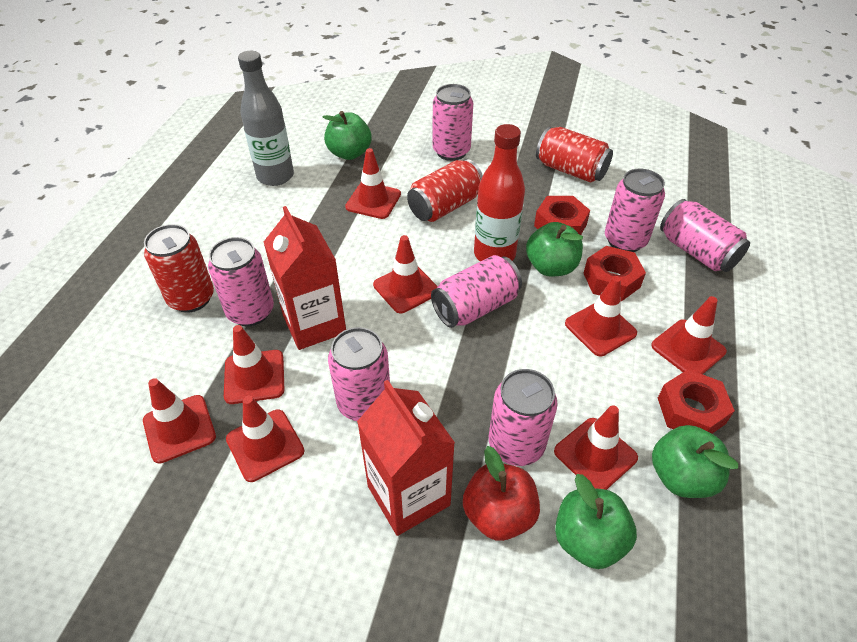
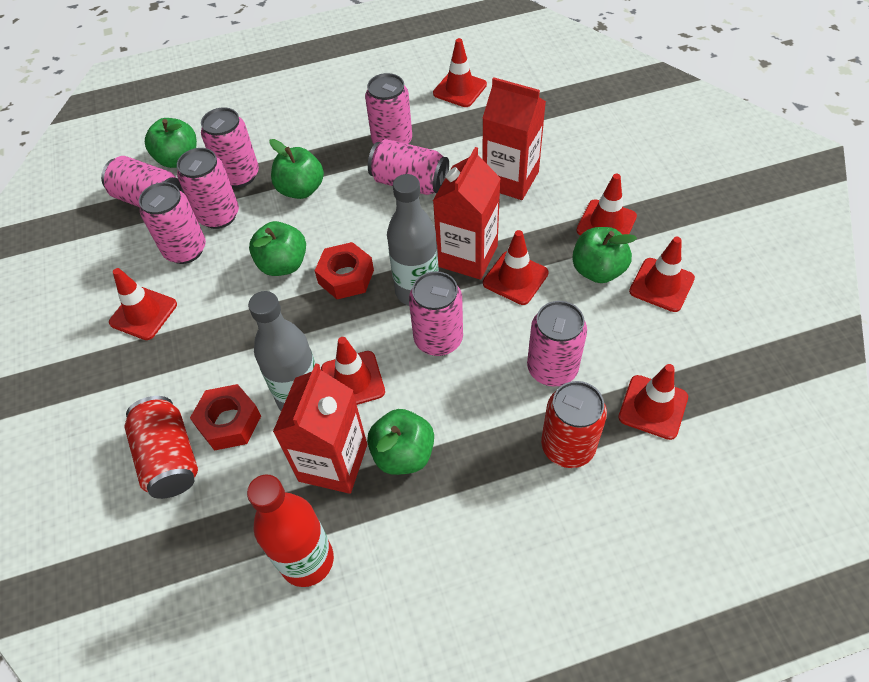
green apple: [322,111,371,160] [526,222,583,276] [555,474,637,569] [652,425,738,498] = 4 -> [145,118,197,168] [249,221,306,276] [269,139,324,199] [367,409,434,475] [572,227,637,283] = 5
grey bottle: [238,51,294,186] = 1 -> [248,291,315,411] [387,174,439,306] = 2
pink can: [208,237,274,326] [328,327,390,421] [431,255,522,328] [432,84,473,161] [489,369,558,466] [605,169,665,252] [660,199,750,272] = 7 -> [101,156,185,207] [139,182,206,264] [177,148,239,229] [201,107,259,188] [365,73,412,144] [368,139,449,195] [409,271,463,356] [527,301,587,387] = 8
red apple: [463,446,540,541] = 1 -> none = 0
red can: [144,224,214,313] [407,159,483,222] [536,127,613,183] = 3 -> [124,396,198,499] [541,381,607,468] = 2
red carton: [264,206,346,350] [357,380,455,536] = 2 -> [273,363,367,494] [433,147,501,280] [482,77,546,200] = 3
red nut: [534,196,590,235] [583,246,646,301] [658,369,735,434] = 3 -> [190,384,261,451] [315,242,374,299] = 2
red traffic cone: [143,378,216,464] [224,325,284,404] [226,396,304,482] [345,148,401,219] [373,235,438,313] [554,405,638,490] [565,276,637,356] [651,296,727,374] = 8 -> [109,268,177,340] [321,337,385,405] [433,38,487,107] [483,230,549,305] [576,174,637,235] [618,364,688,440] [629,237,695,312] = 7

